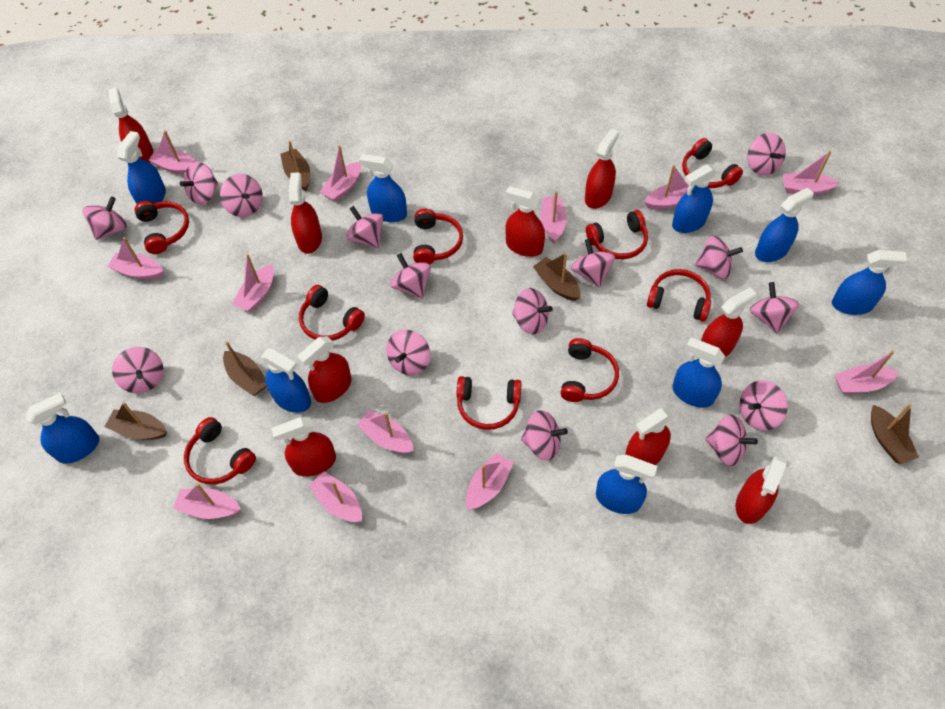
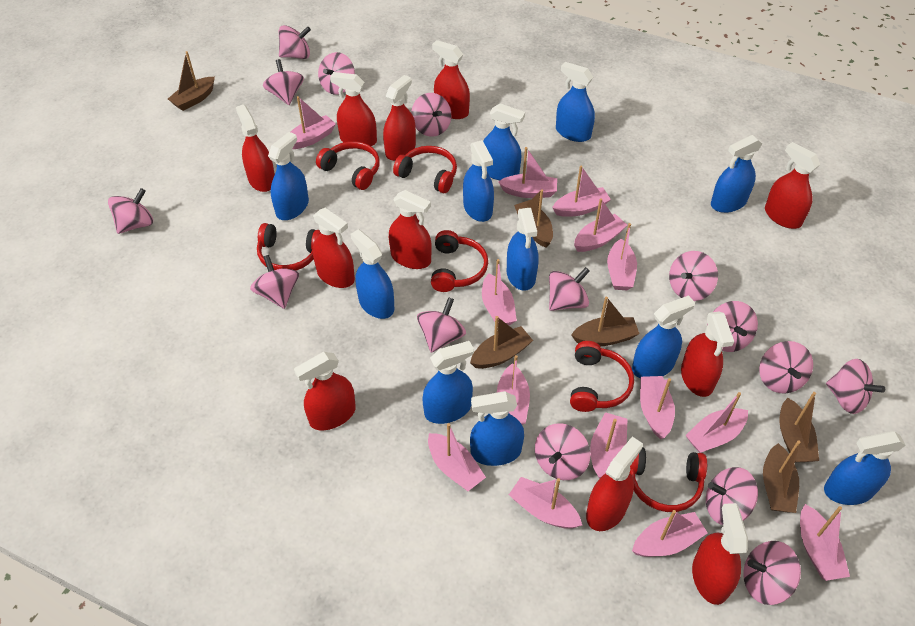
blue spray bottle: [26,393,99,464] [117,131,166,204] [261,348,311,413] [359,154,407,222] [596,455,657,514] [672,164,717,233] [672,337,725,408] [755,187,814,262] [832,250,907,315] = 9 -> [268,132,309,220] [350,229,394,319] [422,341,474,424] [463,140,494,222] [470,391,524,466] [483,103,525,180] [507,208,538,291] [556,62,595,142] [632,295,695,378] [711,135,762,213] [824,431,906,505] = 11
brown boat: [105,402,167,440] [223,341,266,396] [280,140,310,191] [533,253,580,301] [871,404,919,464] = 5 -> [168,51,215,111] [470,316,533,369] [514,190,553,248] [571,296,640,346] [763,440,801,513] [779,392,819,462] = 6
pink boat: [108,237,163,279] [149,130,196,175] [173,483,241,519] [233,254,274,312] [309,471,362,522] [320,145,361,202] [357,410,414,453] [466,452,514,510] [540,191,567,243] [645,165,689,210] [783,151,839,195] [835,351,898,394] = 12 -> [291,96,336,149] [428,423,486,491] [482,259,517,325] [497,355,530,425] [498,147,557,198] [509,477,582,529] [552,166,611,217] [574,198,627,252] [590,412,627,478] [607,223,637,290] [632,510,708,557] [640,376,675,439] [686,392,748,453] [800,504,850,581] = 14
red headphones: [134,201,189,254] [184,417,256,485] [299,285,365,341] [413,209,463,264] [457,376,522,430] [561,338,619,402] [586,210,648,259] [647,269,711,321] [682,138,743,188] = 9 -> [257,223,321,271] [316,141,380,190] [393,146,457,193] [431,230,488,292] [570,341,634,412] [630,447,707,512] = 6
red spray bottle: [108,88,154,162] [271,417,336,477] [289,172,322,254] [297,336,352,403] [505,186,545,257] [585,128,619,209] [625,408,673,465] [701,287,756,357] [736,456,787,524] = 9 -> [236,104,275,192] [294,352,356,430] [313,208,355,288] [330,72,377,146] [383,75,416,161] [389,190,432,269] [432,40,470,119] [586,437,643,531] [681,312,734,397] [692,503,748,605] [765,142,821,229] = 11

